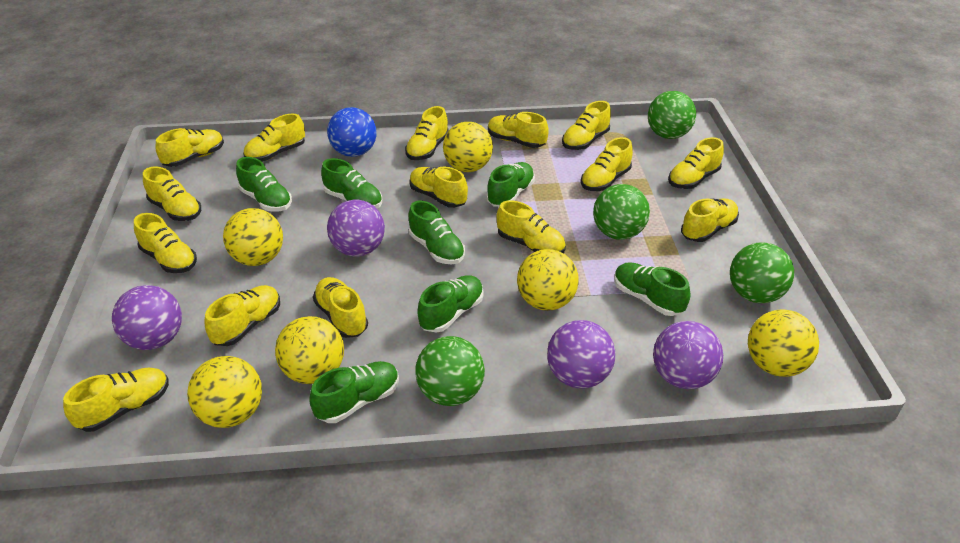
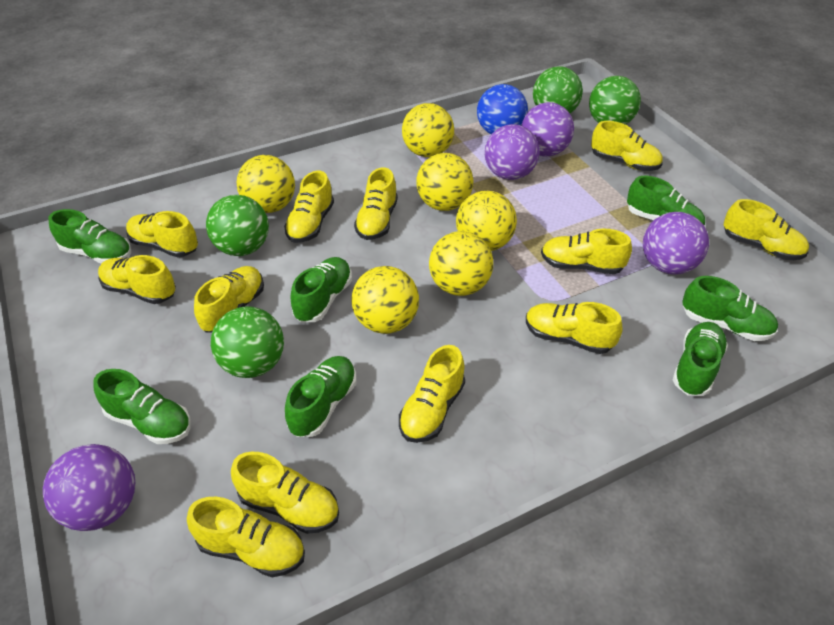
yellow shoe: [63,368,169,432] [134,213,197,273] [143,166,201,221] [155,128,224,167] [204,285,280,346] [243,114,305,162] [313,277,368,338] [405,106,449,160] [409,167,468,208] [488,112,549,148] [497,200,566,253] [562,101,611,150] [581,137,633,191] [668,137,724,189] [681,198,739,242] = 15 -> [98,255,176,304] [126,211,198,257] [187,497,305,577] [194,266,264,333] [231,452,339,534] [284,171,334,243] [354,167,398,240] [399,345,465,443] [526,302,623,354] [541,228,632,274] [591,121,663,171] [724,199,809,260] = 12

